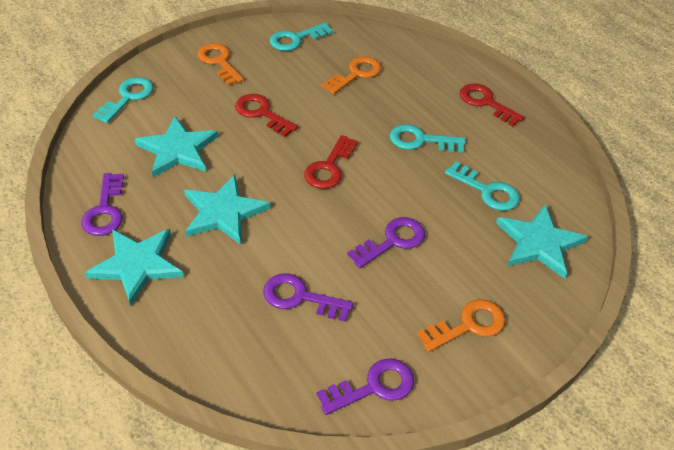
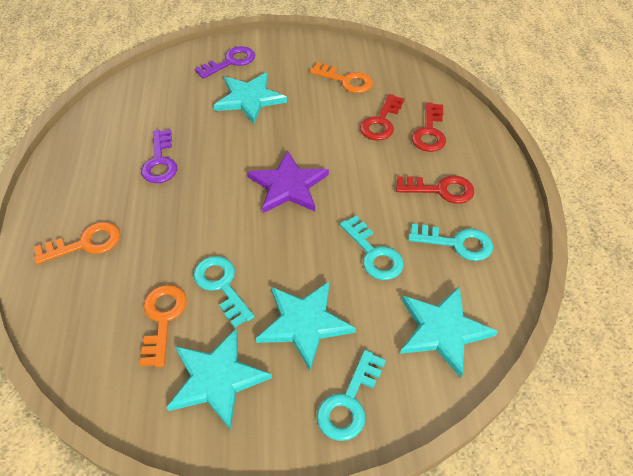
purple key: [81,173,124,236] [263,273,353,322] [317,358,414,415] [347,217,425,268] = 4 -> [141,129,177,183] [195,46,255,79] = 2
purple star: none = 0 -> [247,151,329,213] = 1

